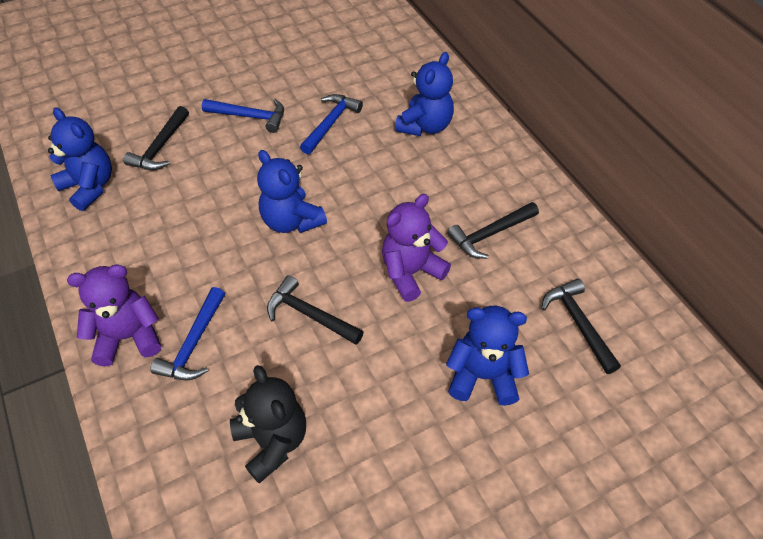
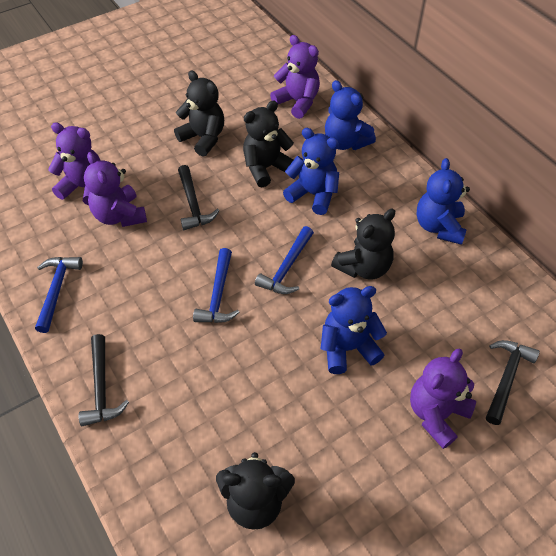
black hammer: [123,106,189,170] [267,275,364,345] [447,202,539,259] [541,279,621,374] = 4 -> [79,334,129,426] [178,165,219,230] [486,340,540,425] = 3
black teddy bear: [230,365,306,484] = 1 -> [174,71,224,156] [216,452,295,530] [243,100,294,187] [331,208,395,279] = 4
purple teddy bear: [67,265,161,366] [382,194,451,302] = 2 -> [48,123,101,205] [84,152,147,227] [270,35,320,119] [410,349,476,449] = 4

